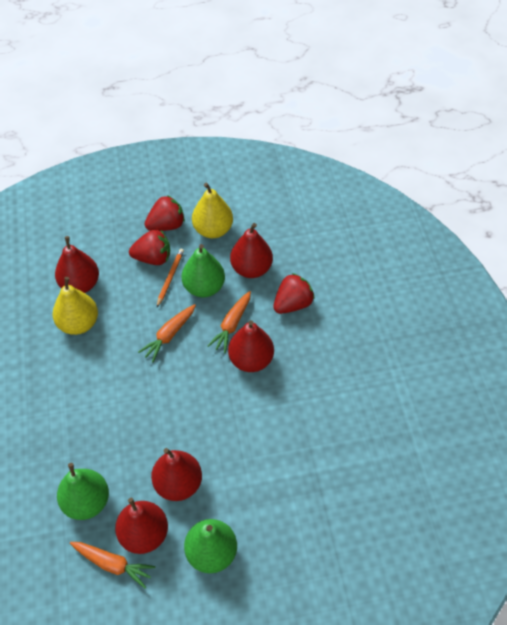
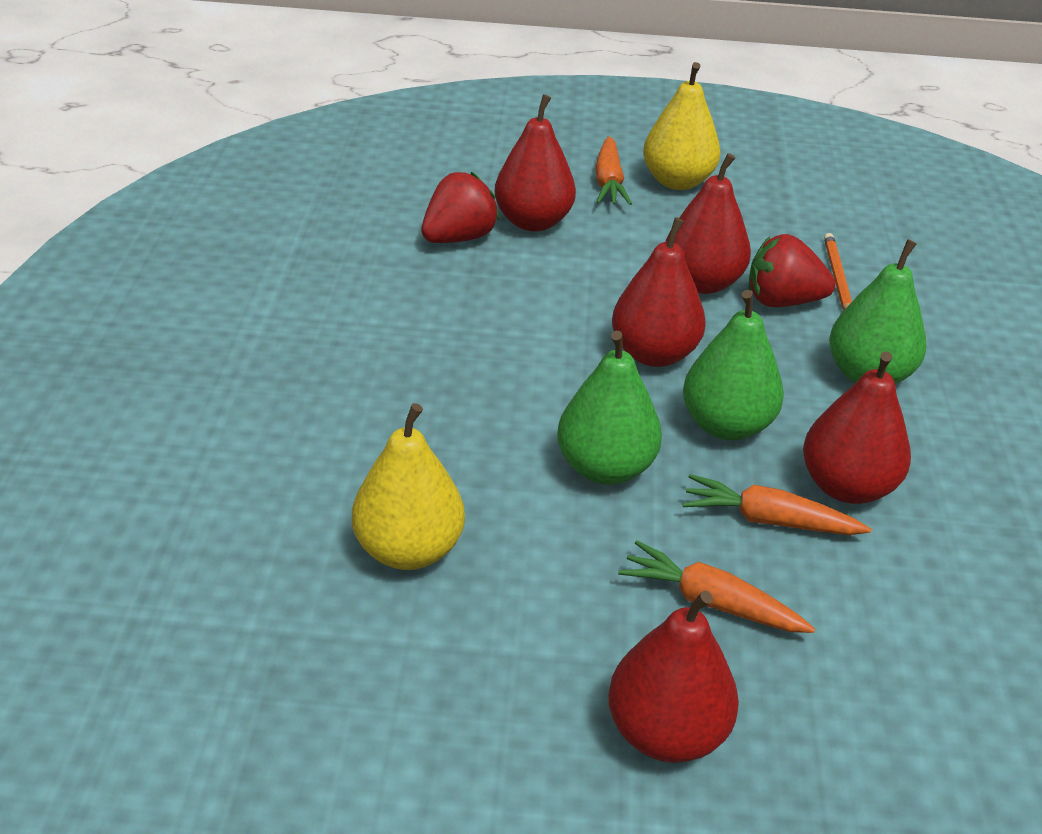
red strawberry: [129,230,170,265] [145,195,185,231] [273,273,315,314] = 3 -> [421,172,499,243] [749,234,835,307] = 2

